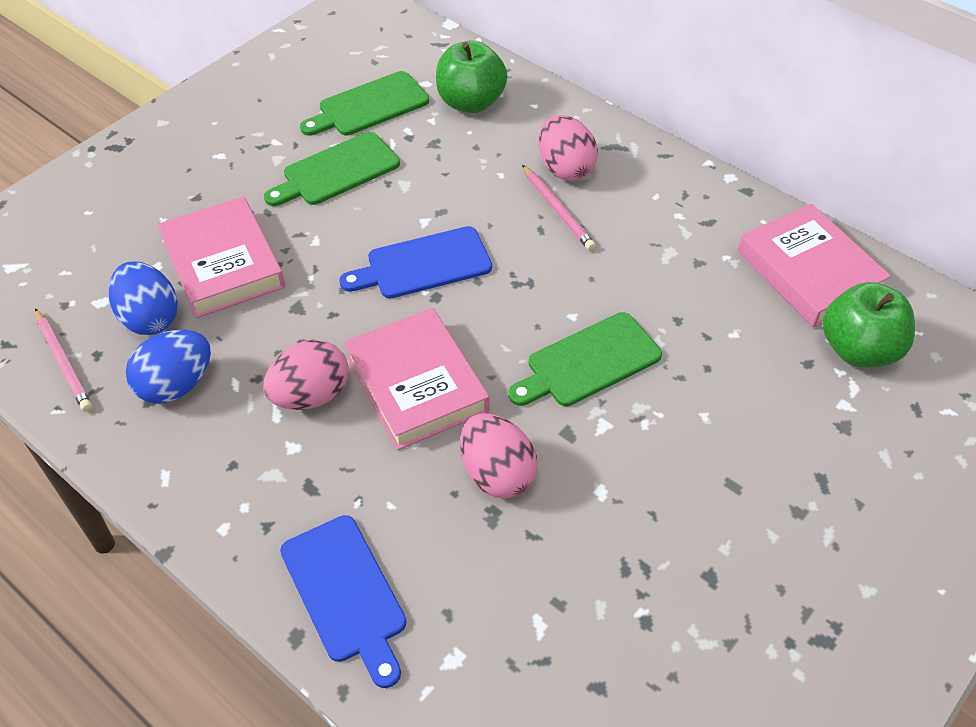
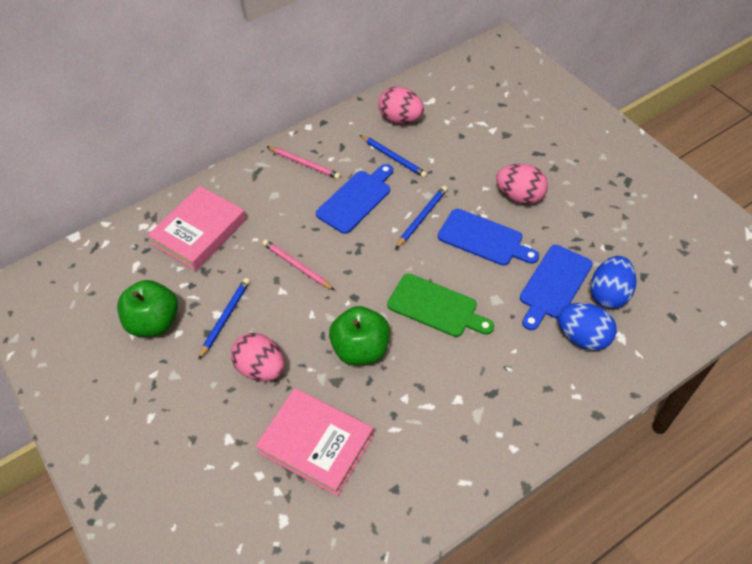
blue cutting board: [280,515,406,688] [339,226,492,298] = 2 -> [316,164,393,234] [438,209,539,266] [520,245,593,330] = 3
blue pencil: none = 0 -> [198,278,250,360] [360,135,427,178] [395,186,447,249] = 3
green cutting board: [264,132,400,206] [300,71,429,136] [508,312,662,406] = 3 -> [387,274,494,337] = 1
pink book: [158,197,285,318] [344,308,489,450] [738,203,891,328] = 3 -> [148,186,246,271] [255,388,374,496] = 2

